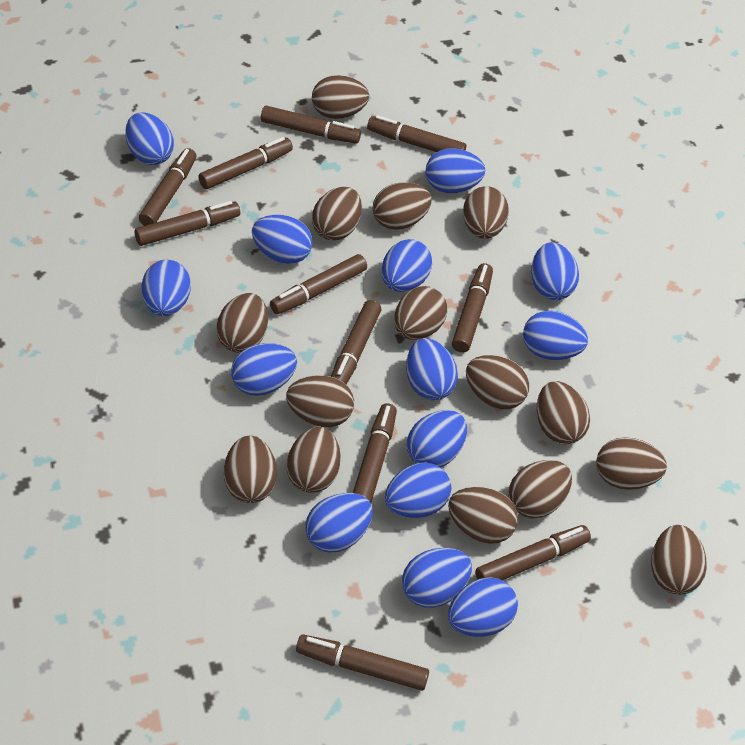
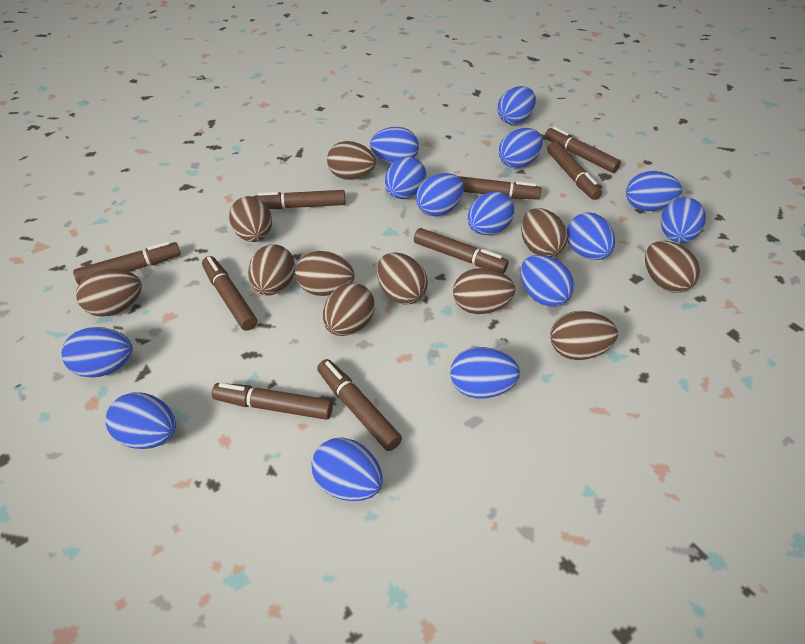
brown egg: [216,293,268,353] [224,436,277,503] [286,375,354,427] [287,427,340,493] [312,75,369,119] [312,187,362,241] [373,182,432,230] [394,286,447,340] [448,487,518,544] [463,186,509,239] [466,355,529,410] [508,460,572,518] [537,381,590,444] [596,437,667,490] [651,525,707,595] = 15 -> [76,269,142,317] [229,196,272,242] [248,244,295,295] [295,251,355,296] [323,283,375,336] [327,141,376,180] [377,252,428,305] [453,268,515,314] [521,208,568,257] [550,311,618,360] [645,241,700,293] = 11
brown marker: [135,201,240,246] [139,148,196,226] [198,137,293,189] [261,106,361,144] [270,254,367,314] [296,634,429,691] [331,300,381,384] [353,403,397,503] [367,115,466,152] [452,263,493,353] [475,525,591,580] = 11 -> [73,241,181,285] [202,256,257,331] [212,383,333,420] [253,190,346,209] [317,359,402,451] [414,228,509,273] [458,176,541,200] [545,127,621,173] [547,141,602,200] = 9

